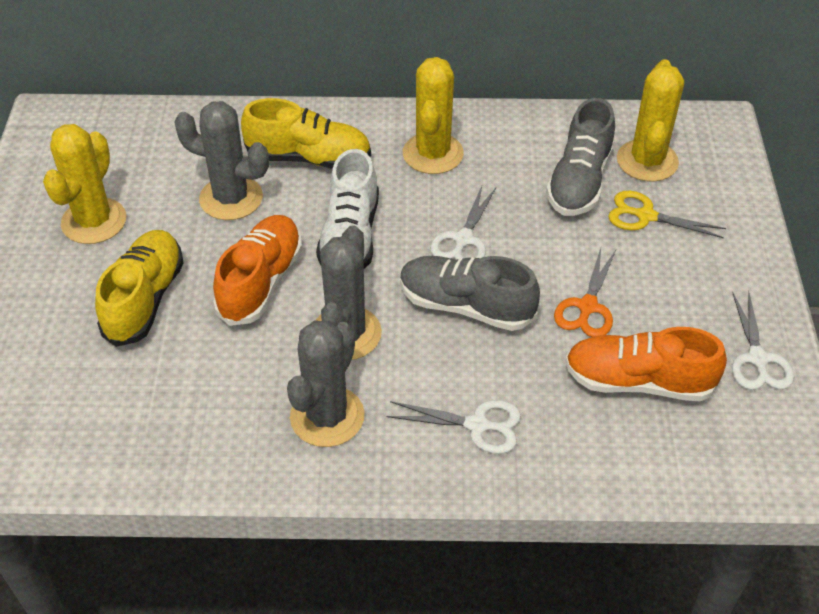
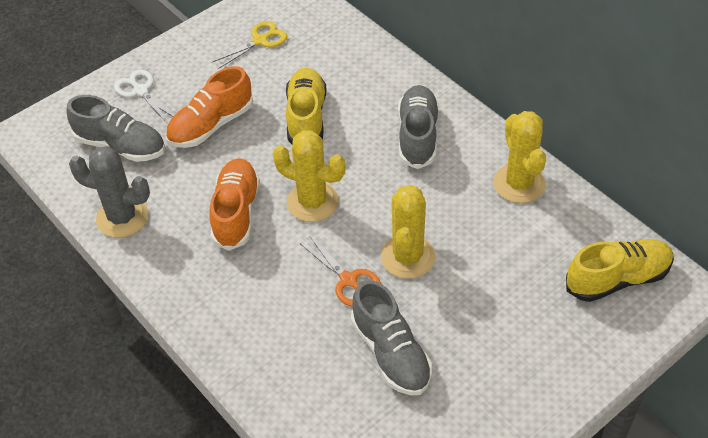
grey cactus: [174,101,269,220] [287,320,365,447] [315,225,382,360] = 3 -> [69,146,150,238] = 1
grey shoe: [400,256,540,331] [546,98,615,216] = 2 -> [66,95,165,162] [351,280,432,395] [398,85,439,169] = 3
white scissors: [386,400,521,454] [430,186,496,260] [732,291,794,390] = 3 -> [114,70,174,124] = 1
white shoe: [316,149,379,269] = 1 -> none = 0

